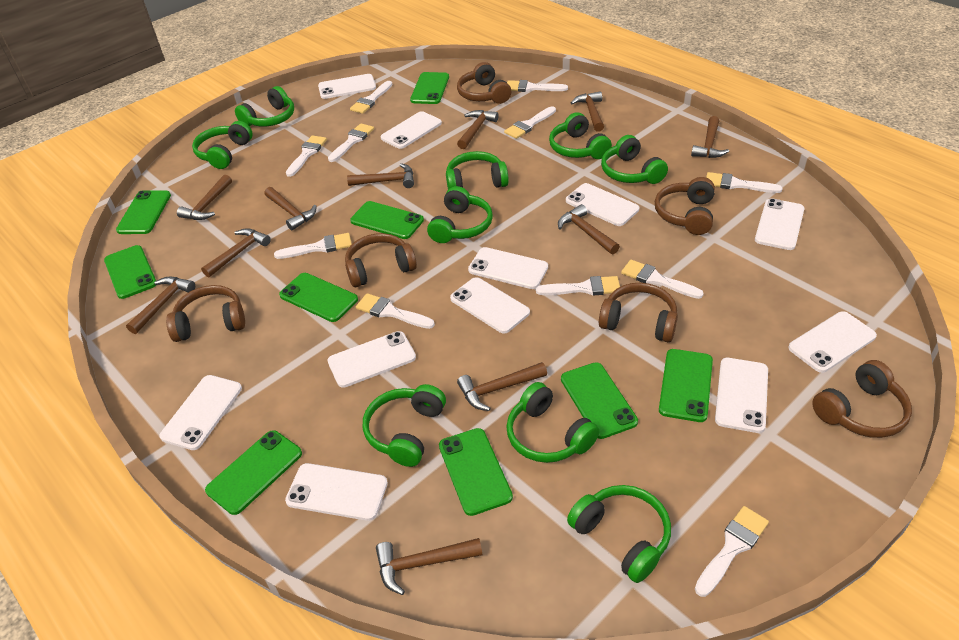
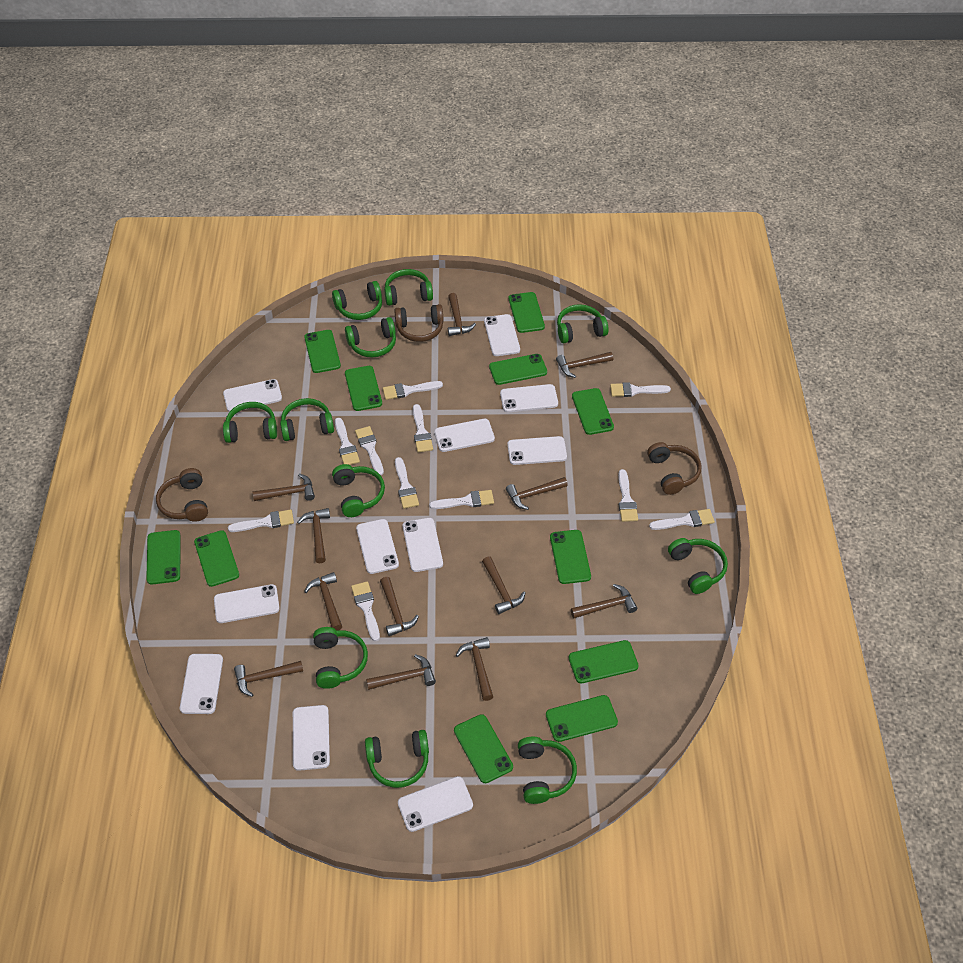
brown hammer: [126,277,195,334] [177,175,232,220] [201,228,271,278] [264,187,316,230] [347,163,414,188] [376,538,482,595] [457,110,499,149] [457,362,547,411] [558,204,620,254] [571,91,604,132] [691,116,729,158] = 11 -> [234,661,303,697] [253,473,315,501] [297,508,330,563] [304,572,342,631] [366,654,436,690] [380,577,419,636] [448,293,476,336] [456,637,493,701] [482,556,526,614] [506,477,568,510] [556,352,613,378] [571,584,637,618] = 12
brown headphones: [166,285,245,342] [345,233,417,287] [457,62,511,104] [599,283,678,342] [655,177,715,235] [812,360,912,438] = 6 -> [156,468,208,522] [394,304,444,342] [647,442,701,495] = 3
green headphones: [192,121,253,169] [235,86,294,127] [363,384,446,467] [427,186,493,243] [446,151,509,189] [506,382,600,463] [549,112,612,159] [567,485,671,583] [601,135,668,184] = 9 -> [223,402,277,443] [280,398,334,441] [313,627,368,689] [332,281,382,320] [332,464,385,517] [345,317,396,358] [365,730,429,788] [384,269,433,306] [518,737,577,804] [557,304,609,343] [668,538,728,594] = 11
green phone: [104,245,156,299] [116,190,171,234] [205,430,302,515] [279,273,358,322] [350,201,424,239] [410,72,449,104] [439,428,513,516] [561,362,638,439] [659,349,713,422] = 9 -> [146,530,180,585] [194,530,239,587] [304,330,341,373] [345,366,382,411] [454,714,513,783] [489,354,547,385] [509,292,545,333] [546,695,618,742] [550,530,591,584] [569,640,639,684] [572,388,614,435] = 11

